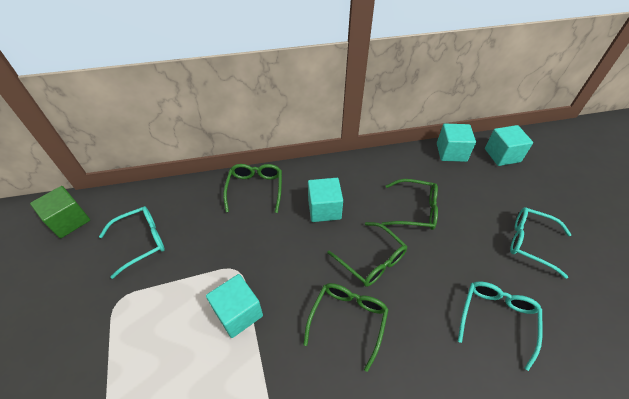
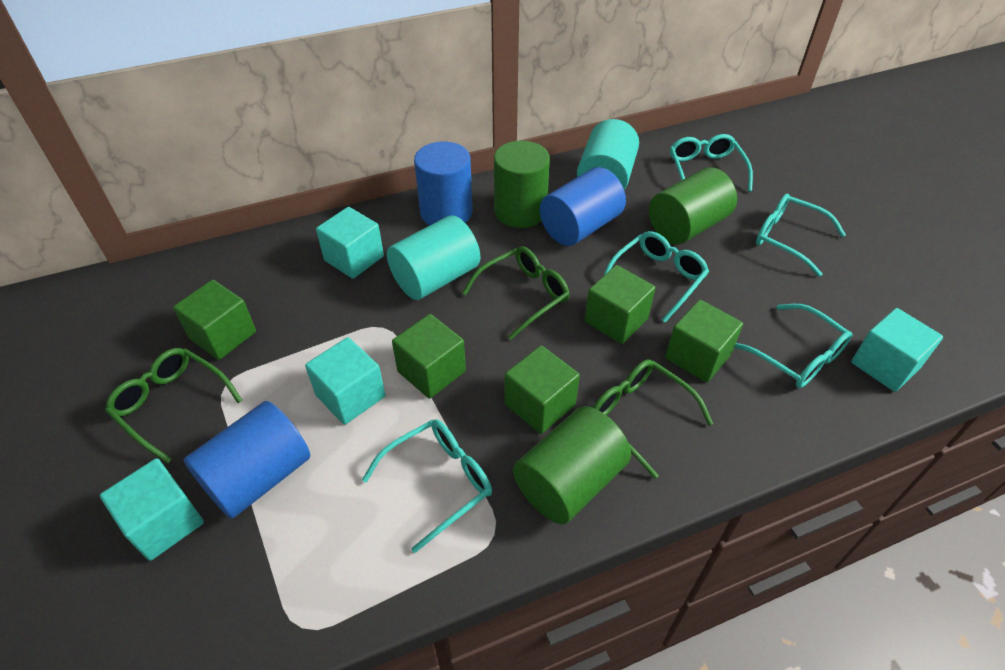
blue cylinder: none = 0 -> [184,401,311,519] [414,142,473,225] [540,167,626,246] = 3
green cube: [30,186,90,238] = 1 -> [173,280,256,360] [392,314,466,399] [505,345,580,434] [585,265,655,344] [665,300,743,382] = 5
green cylinder: none = 0 -> [494,141,550,228] [513,406,631,525] [649,167,737,244] = 3
green glasses: [223,164,282,213] [303,283,389,372] [327,222,407,287] [382,179,438,230] = 4 -> [105,348,243,464] [462,246,570,340] [593,359,713,479] = 3
turquoise cylinder: none = 0 -> [387,215,480,300] [577,119,639,189] = 2
turquoise glasses: [99,206,165,279] [458,282,543,371] [510,207,571,279] = 3 -> [362,419,492,553] [603,231,709,322] [670,134,753,192] [734,304,852,388] [756,194,846,277] = 5

